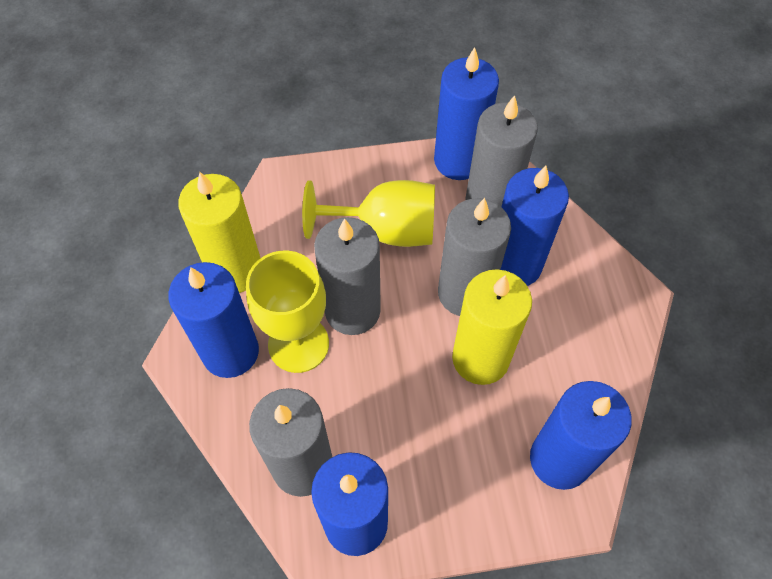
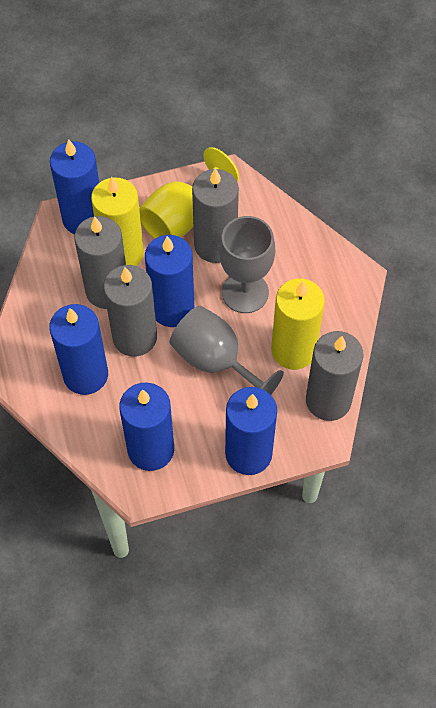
grey goblet: none = 0 -> [170,306,284,395] [219,216,275,313] = 2
yellow goblet: [246,250,329,373] [302,180,435,247] = 2 -> [139,147,239,239] = 1

